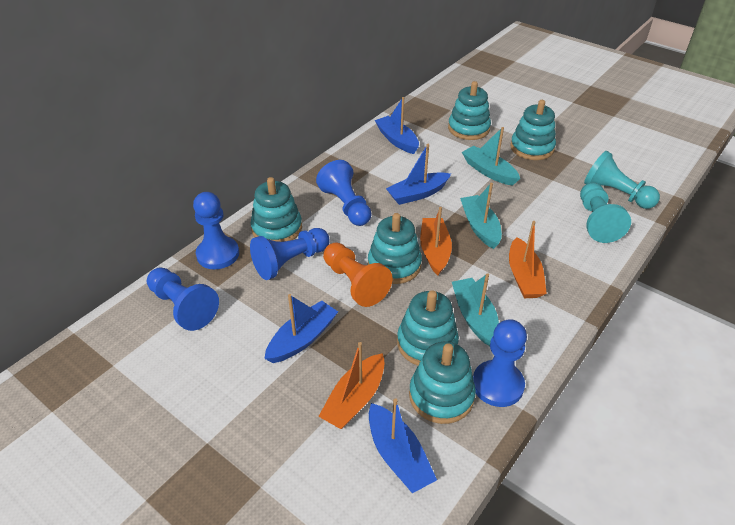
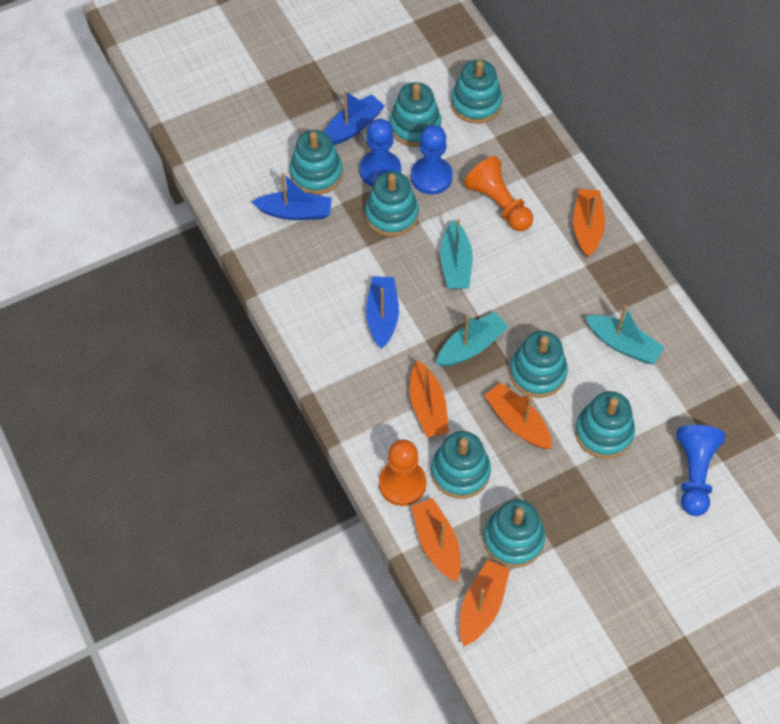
blue boat: [264,294,338,363] [369,398,437,493] [375,97,419,154] [386,144,451,205] = 4 -> [252,173,332,220] [324,91,385,145] [366,277,399,349] = 3
blue pawn: [147,267,219,331] [193,192,239,269] [250,228,330,280] [316,160,372,226] [473,319,527,407] = 5 -> [359,119,401,187] [411,125,453,195] [676,425,725,516] = 3
orange boat: [318,342,385,429] [420,207,452,275] [509,221,547,298] = 3 -> [410,360,449,437] [411,498,461,582] [460,560,510,647] [484,382,552,449] [573,189,605,257] = 5
orange pawn: [323,242,393,307] = 1 -> [379,440,426,506] [464,156,533,231] = 2
turquoise pawn: [580,183,631,243] [584,151,660,209] = 2 -> none = 0
turquoise stacking toy: [251,177,302,242] [368,213,422,284] [397,290,459,366] [409,342,476,424] [448,81,491,140] [510,100,556,160] = 6 -> [290,130,343,195] [365,171,419,237] [390,82,441,147] [431,431,491,499] [451,60,503,124] [484,499,545,568] [510,331,568,398] [575,391,635,459] = 8

